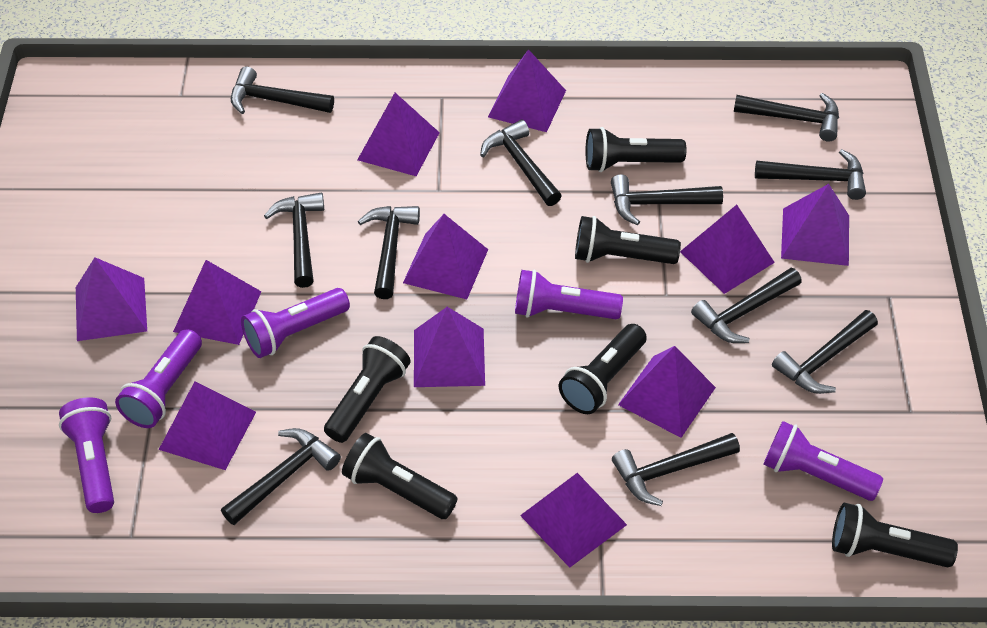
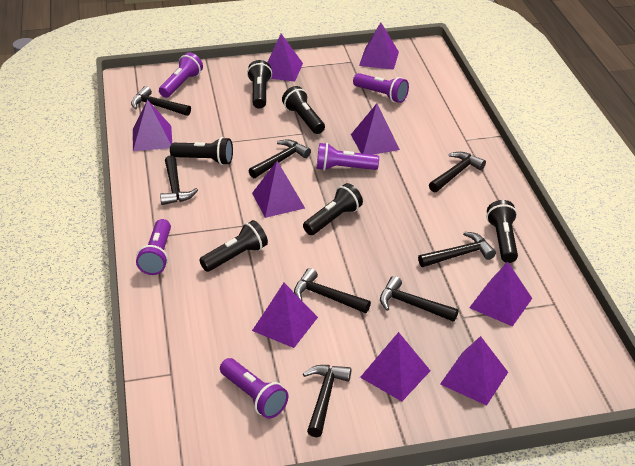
black hammer: [221,428,341,525] [231,66,334,114] [264,192,324,288] [358,206,420,299] [480,120,562,206] [611,174,723,225] [612,433,740,506] [691,268,802,343] [734,93,839,142] [755,149,866,200] [772,310,878,394] = 11 -> [131,86,191,116] [160,155,198,205] [249,139,311,178] [294,268,371,313] [303,365,351,437] [380,276,458,322] [418,232,496,267] [429,152,486,193] = 8
purple pyramid: [76,257,147,341] [159,381,256,470] [173,260,261,345] [357,93,440,176] [403,214,488,299] [414,307,485,387] [488,49,566,132] [520,473,627,568] [618,346,716,438] [680,205,775,294] [781,184,849,266] = 11 -> [133,99,172,151] [252,161,305,218] [252,283,318,348] [267,34,303,82] [351,103,400,155] [359,22,399,70] [360,332,431,401] [440,336,508,405] [469,262,532,327] = 9

